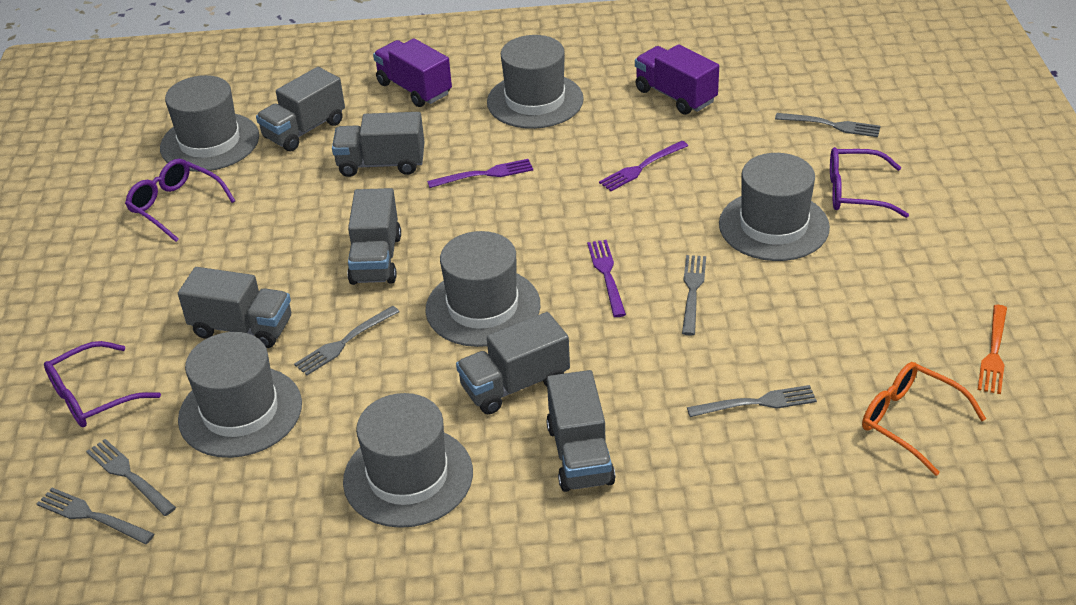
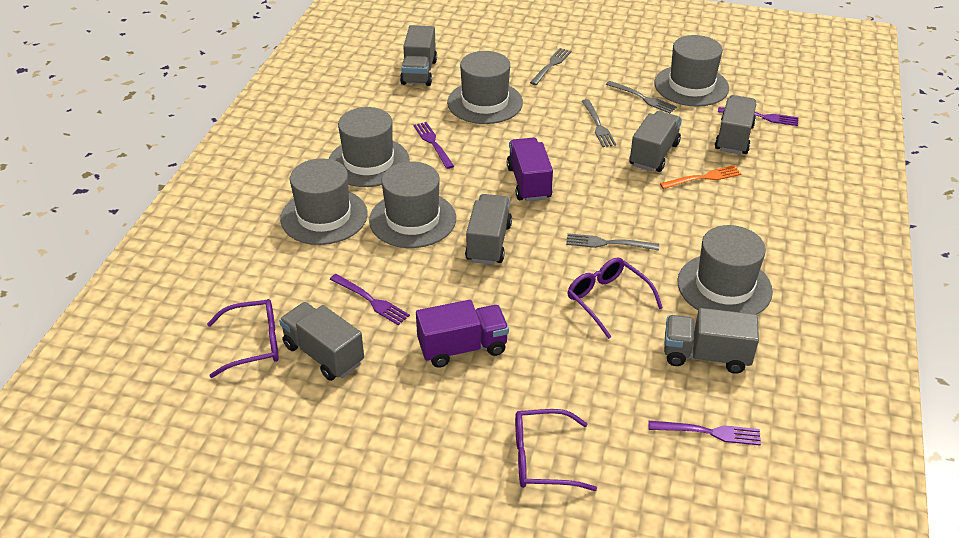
grey fork: [37,488,154,545] [86,439,176,516] [294,306,400,375] [682,255,706,336] [687,385,817,417] [775,113,881,137] = 6 -> [530,48,571,85] [566,233,659,251] [582,99,616,147] [606,81,677,114] = 4
orange glasses: [862,362,986,476] = 1 -> none = 0
purple fork: [427,159,533,188] [587,240,626,317] [599,141,688,191] = 3 -> [330,274,410,325] [413,122,454,169] [648,421,761,446] [718,107,799,126] = 4

